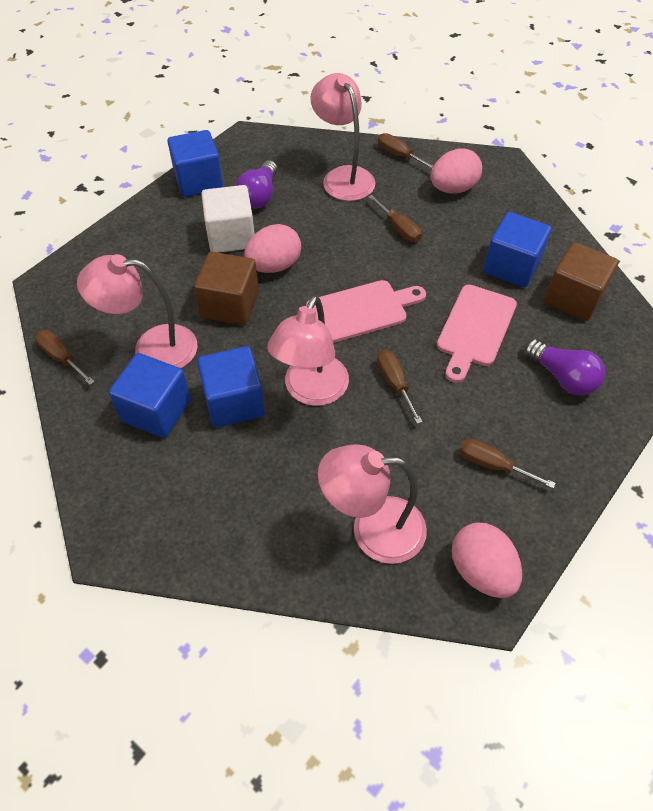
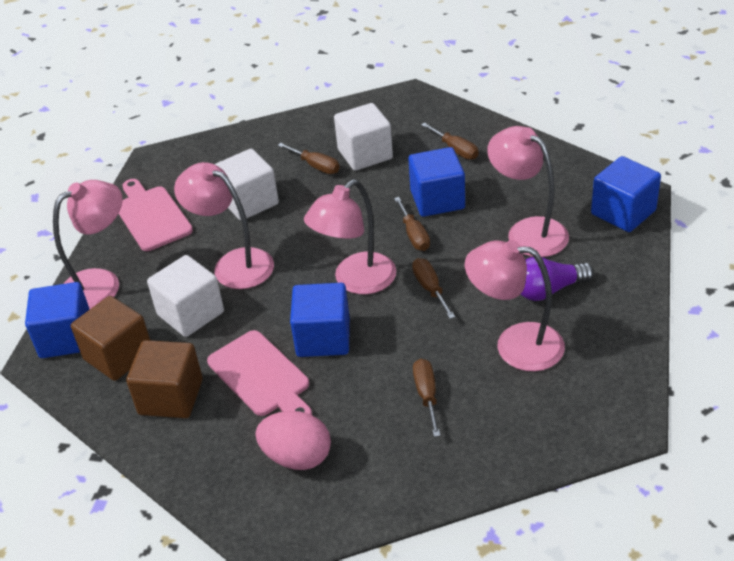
pink egg: [244,224,301,273] [431,148,482,194] [452,523,522,598] = 3 -> [255,411,331,470] = 1
pink lamp: [77,254,197,368] [267,295,349,406] [310,73,375,201] [318,444,427,564] = 4 -> [53,180,123,309] [174,162,274,289] [304,180,396,294] [465,240,565,371] [487,126,569,257] = 5
purple light bulb: [236,160,278,209] [524,339,605,396] = 2 -> [521,257,594,301] = 1
white cube: [201,185,255,253] = 1 -> [147,255,224,337] [215,149,279,221] [334,103,393,171] = 3

